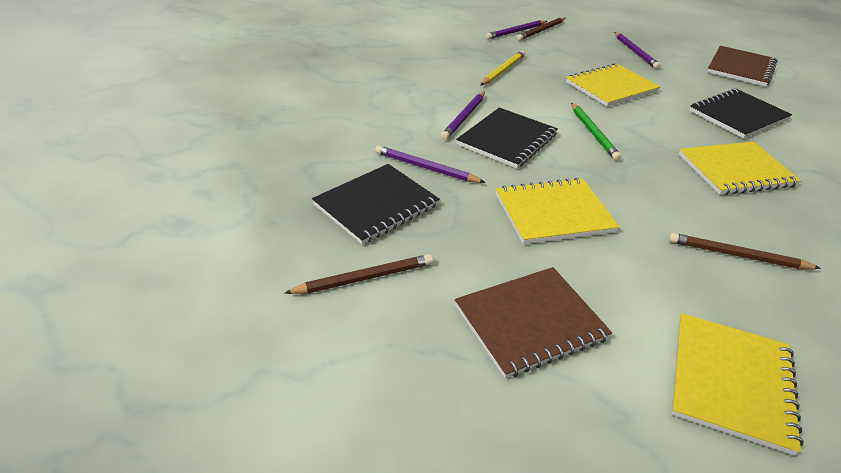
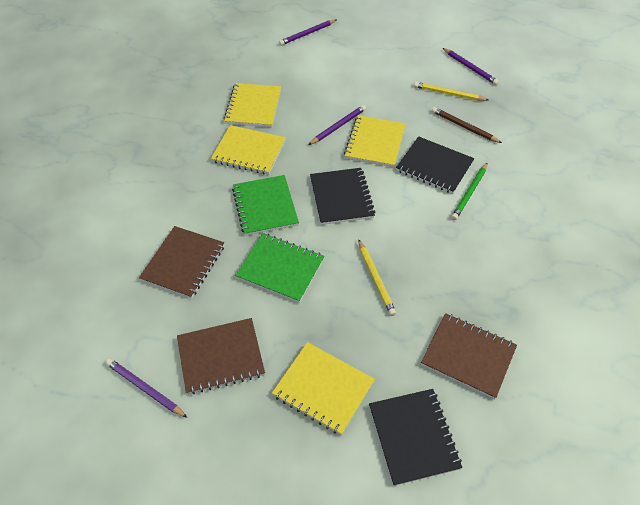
brown notebook: [455,267,612,378] [707,46,777,87] = 2 -> [139,226,224,299] [177,318,265,394] [421,313,517,399] = 3
brown pencil: [285,254,433,294] [516,18,565,41] [669,233,821,269] = 3 -> [432,107,502,143] = 1
green notebook: none = 0 -> [232,175,299,236] [235,233,325,303] = 2
yellow pencil: [481,51,525,85] = 1 -> [358,239,396,316] [414,82,488,101] = 2

